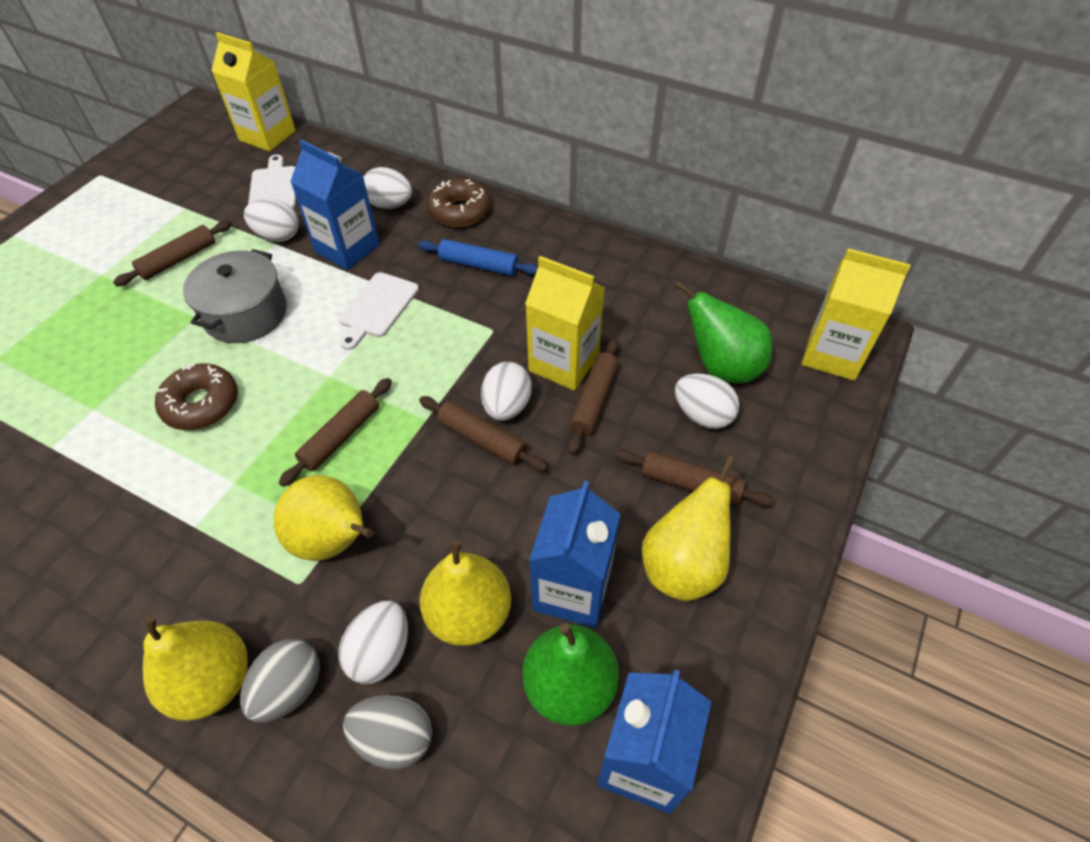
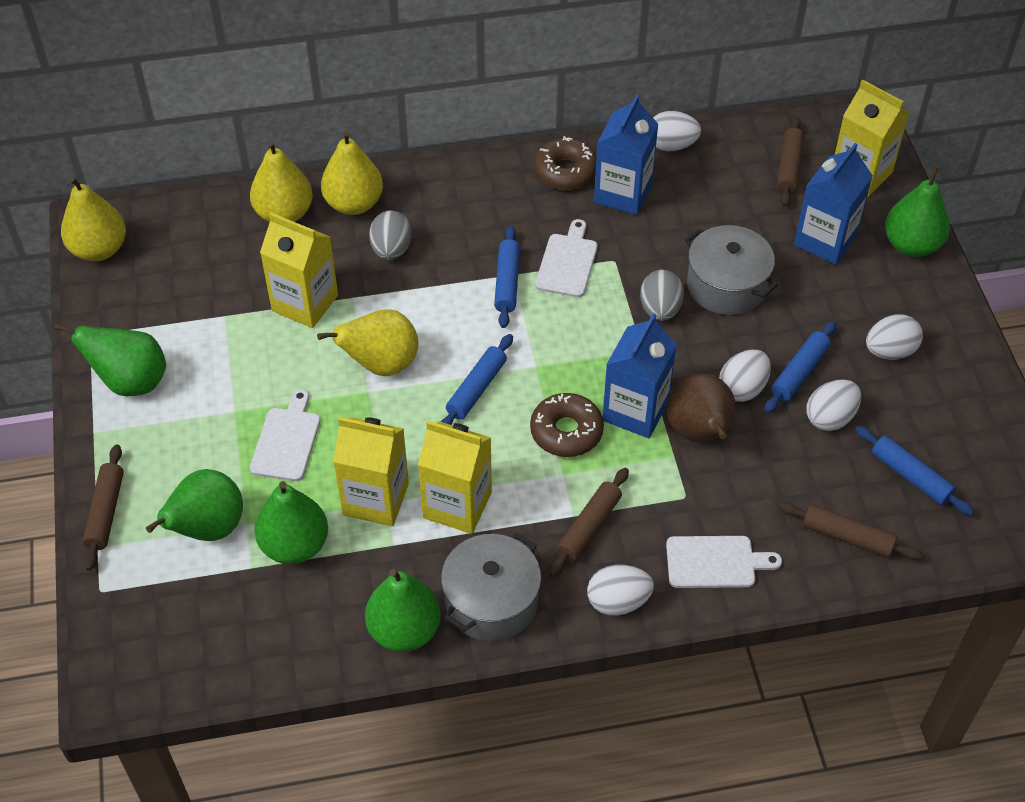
blue rolling pin: [418,239,538,276] = 1 -> [441,334,513,425] [494,226,520,328] [765,321,836,413] [855,426,974,516] = 4
brown pear: none = 0 -> [667,373,736,442] = 1
brown rolling pin: [113,220,232,287] [279,378,392,487] [419,396,548,471] [568,338,619,454] [614,450,775,507] = 5 -> [83,444,124,571] [549,468,629,577] [777,117,804,206] [778,502,922,560] = 4
green pear: [523,623,619,726] [675,281,772,383] = 2 -> [54,323,166,396] [146,469,243,541] [255,481,328,564] [365,569,441,652] [885,166,950,257] = 5
grey pot: [183,249,287,343] = 1 -> [441,533,541,641] [685,225,778,315] = 2
white cutting board: [248,154,296,209] [339,272,419,350] = 2 -> [250,389,320,481] [535,219,598,297] [666,536,782,588] = 3
yellow carton: [212,32,296,151] [525,256,605,391] [802,248,911,381] = 3 -> [260,212,338,328] [333,417,409,526] [418,421,492,534] [835,80,910,197] = 4

